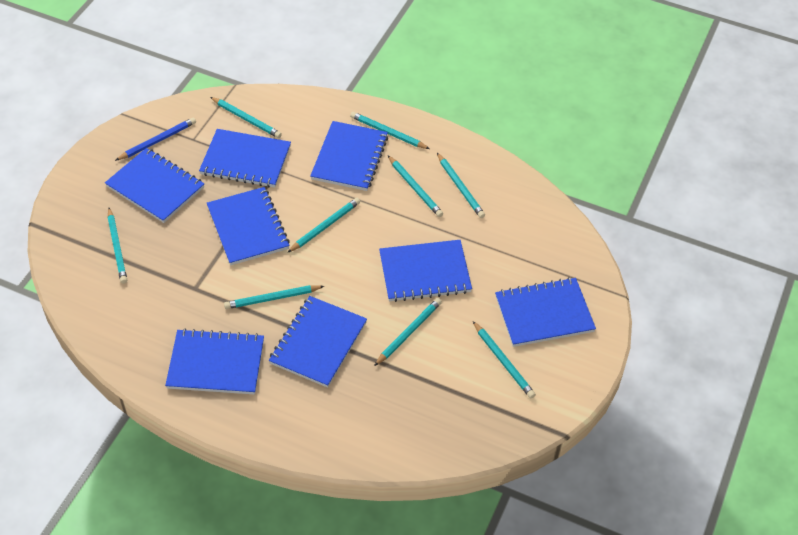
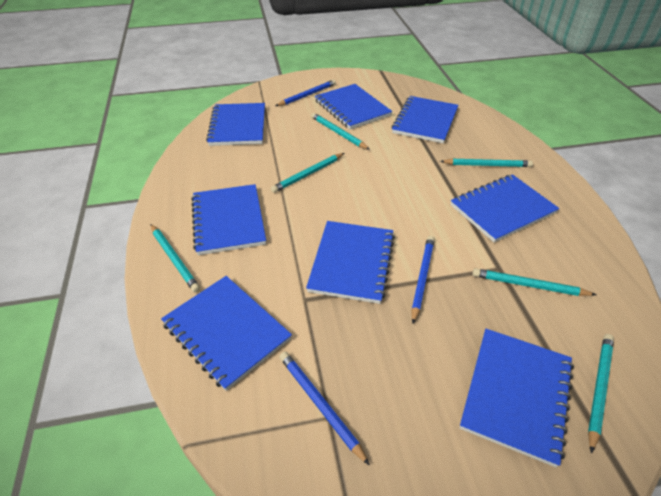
blue pencil: [115,117,196,161] = 1 -> [276,80,336,106] [279,351,370,466] [411,236,435,323] = 3
turquoise pencil: [108,208,127,284] [210,97,282,138] [224,285,324,309] [287,198,360,253] [350,112,430,149] [374,298,442,366] [388,155,443,217] [437,153,485,218] [473,321,536,398] = 9 -> [151,224,200,293] [271,153,344,193] [311,113,370,150] [440,158,533,167] [472,268,596,296] [588,334,614,454] = 6

